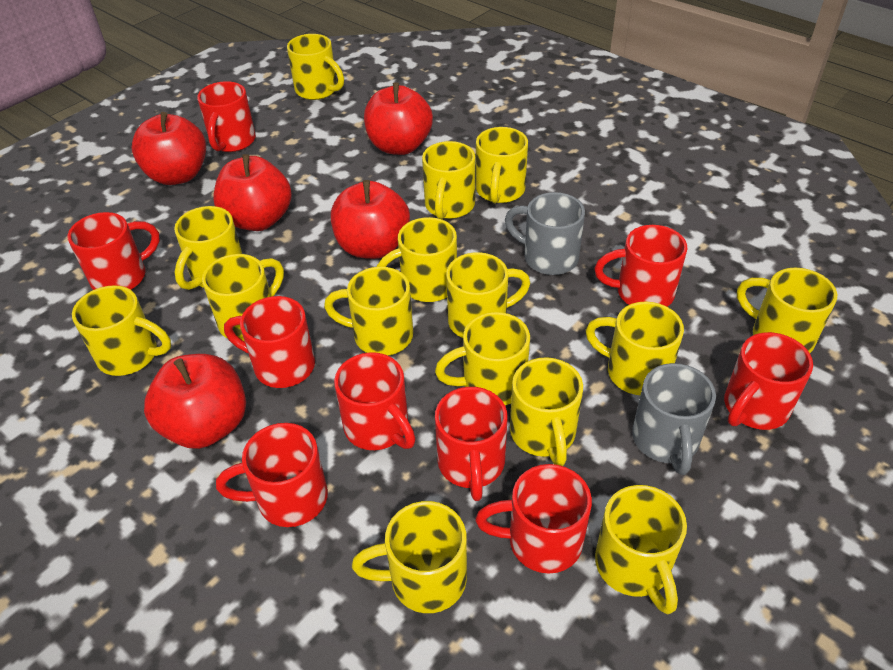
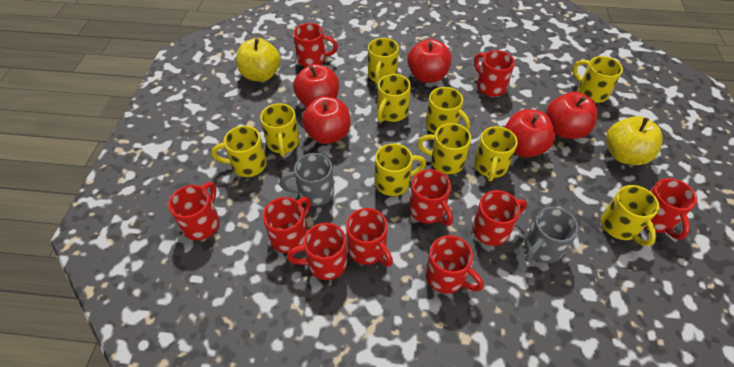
red mug: [68,212,160,290] [197,81,256,152] [216,423,328,527] [224,296,315,388] [334,352,416,450] [435,387,508,501] [475,464,592,574] [594,225,687,307] [724,332,813,430] = 9 -> [168,182,220,240] [263,197,311,253] [287,223,347,280] [293,23,338,67] [346,208,393,267] [409,169,453,226] [425,235,484,294] [472,190,527,246] [474,50,515,97] [646,178,697,240] = 10
yellow apple: none = 0 -> [236,38,281,82] [606,116,663,165] = 2
yellow mug: [72,285,171,376] [174,206,242,290] [202,254,284,341] [287,34,344,100] [324,267,413,356] [352,501,467,613] [377,217,457,302] [422,141,475,219] [435,312,530,405] [446,252,530,338] [476,127,528,204] [510,357,583,466] [585,302,684,395] [595,485,687,614] [737,268,837,353] = 15 -> [211,126,267,177] [260,103,299,156] [368,38,399,84] [375,143,426,196] [377,74,411,122] [417,123,471,174] [426,87,470,134] [474,126,518,181] [573,56,623,103] [601,185,659,246] = 10

